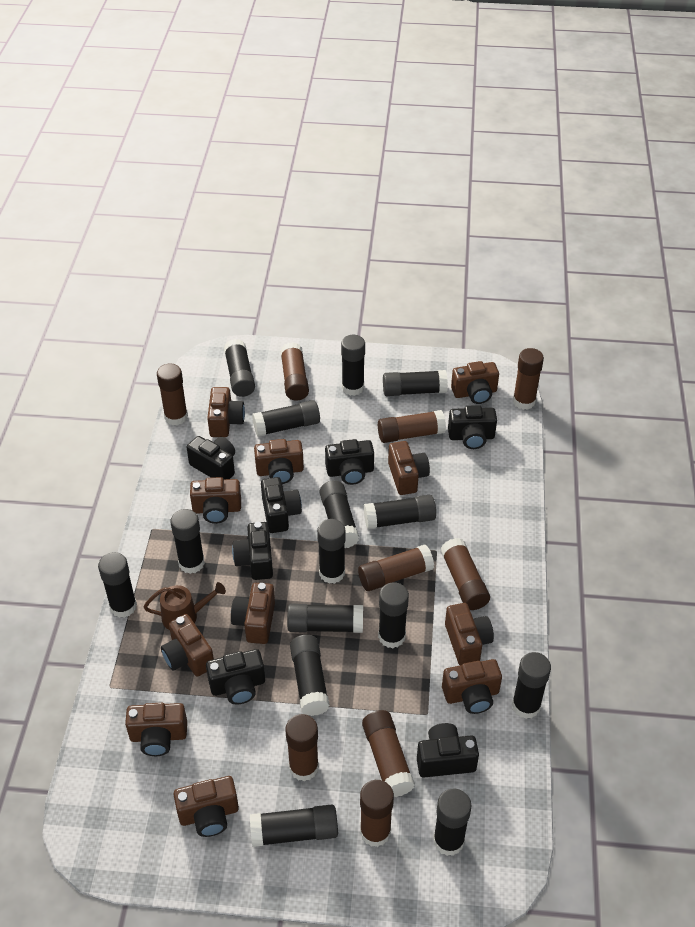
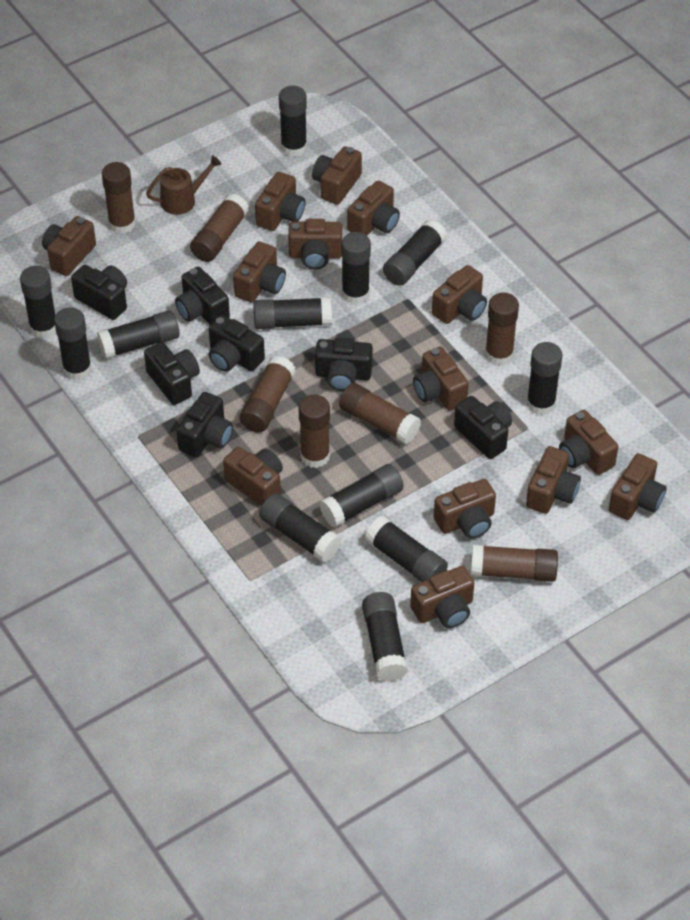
black glue stick: [98,552,137,618] [171,509,205,574] [224,339,255,397] [250,804,338,847] [252,400,320,437] [287,604,363,633] [290,635,330,716] [317,519,346,584] [320,480,359,548] [341,335,365,396] [364,495,436,529] [378,582,409,648] [383,370,448,396] [433,789,472,856] [512,652,551,719] = 15 -> [20,266,56,339] [54,307,92,381] [97,310,180,359] [253,297,332,329] [259,493,341,563] [279,86,307,157] [319,464,404,528] [341,232,371,304] [362,592,408,682] [365,516,448,582] [383,219,447,286] [527,342,562,415] = 12
brown camera: [125,703,187,756] [161,614,214,676] [174,776,239,837] [190,477,241,524] [207,387,245,437] [231,583,275,644] [254,439,304,484] [388,441,430,495] [442,659,502,714] [445,603,494,665] [451,361,499,404] = 11 -> [42,216,96,276] [223,447,283,506] [233,241,286,303] [255,172,305,231] [288,219,342,269] [312,146,362,205] [347,180,400,235] [410,566,474,628] [413,347,469,411] [432,265,487,324] [434,479,496,539] [526,446,581,514] [559,410,618,475] [609,453,667,520] = 14
brown glue stick: [157,363,188,425] [280,342,309,401] [285,714,319,781] [358,545,434,591] [360,780,394,847] [362,710,415,797] [378,410,446,443] [440,538,490,610] [513,348,544,410] = 9 -> [102,162,136,234] [190,194,249,262] [240,356,296,432] [299,395,330,468] [339,383,421,444] [471,545,558,582] [485,293,519,366] = 7

